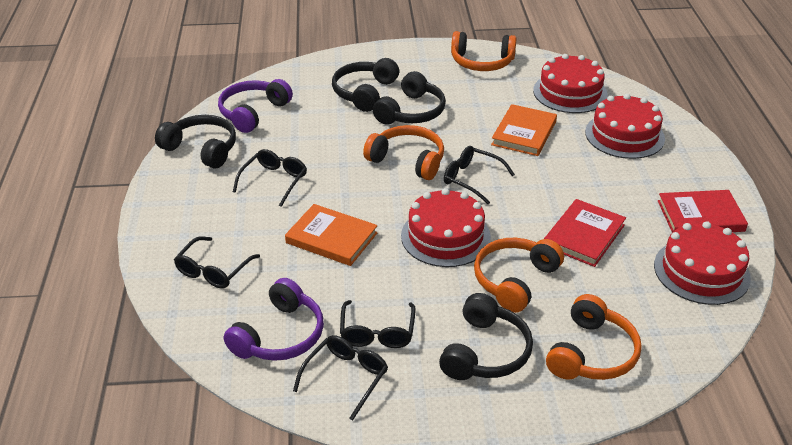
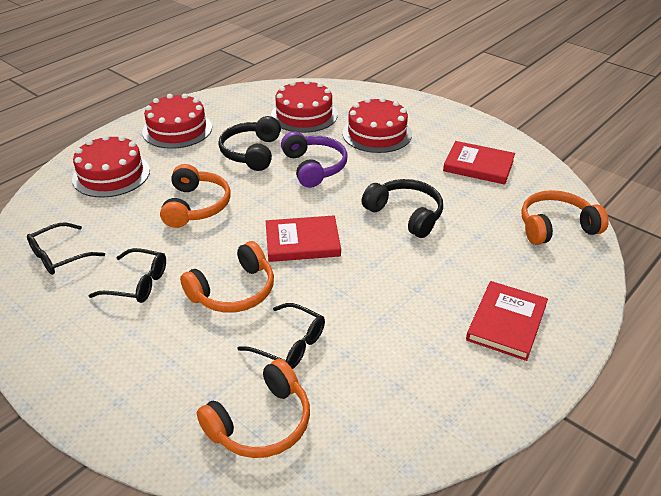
black glasses: [174,236,260,288] [233,149,307,207] [293,335,388,421] [340,300,416,348] [444,146,515,204] = 5 -> [27,223,105,275] [89,248,166,303] [237,303,325,369] = 3
black headphones: [155,115,236,168] [332,58,399,112] [373,71,446,125] [439,293,533,380] = 4 -> [218,116,281,171] [362,179,443,238] = 2
orange book: [285,204,378,266] [491,104,557,156] = 2 -> none = 0
purple headphones: [218,79,293,133] [224,278,324,361] = 2 -> [281,131,348,188] = 1
red book: [544,199,626,267] [658,190,748,232] = 2 -> [266,216,341,262] [443,141,515,185] [466,281,548,361] = 3

